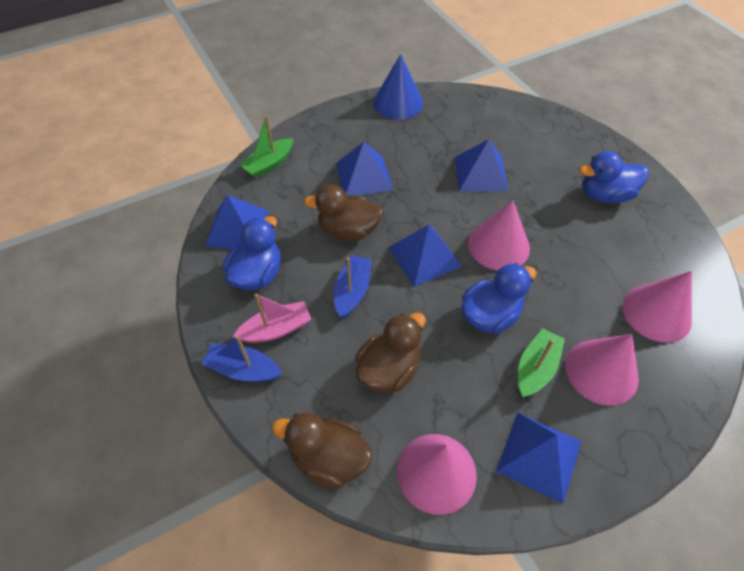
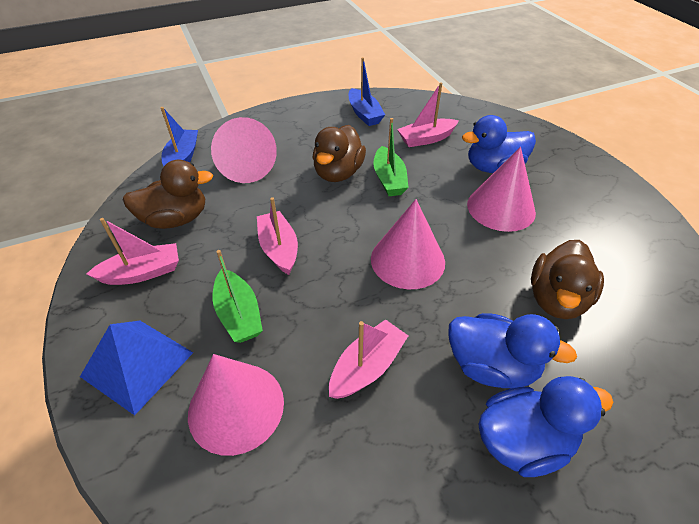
blue cone: [373,54,423,120] = 1 -> none = 0
blue pyramid: [205,195,269,249] [336,142,393,196] [388,225,462,287] [455,139,509,192] [496,412,582,504] = 5 -> [80,321,193,415] = 1
pink boat: [233,294,311,343] = 1 -> [87,218,179,285] [257,197,298,275] [329,320,408,399] [397,82,459,147] = 4

